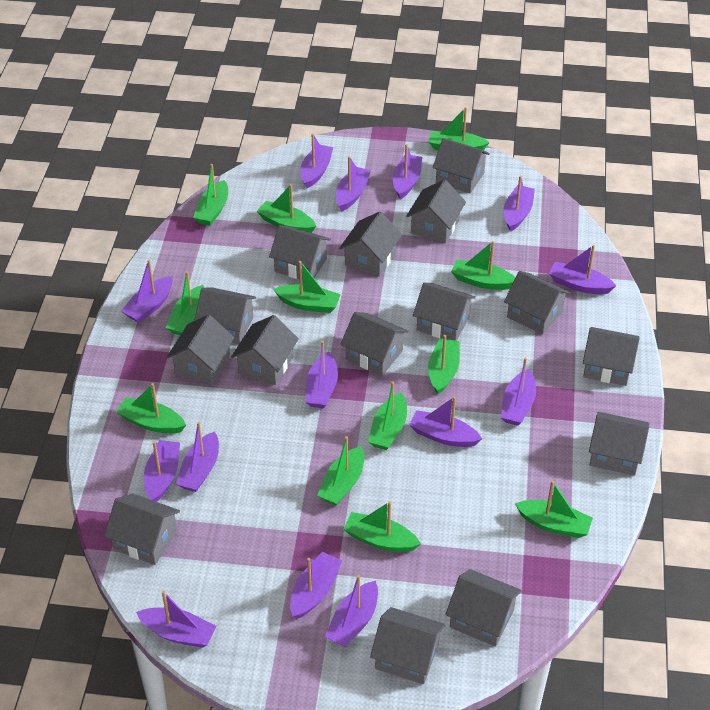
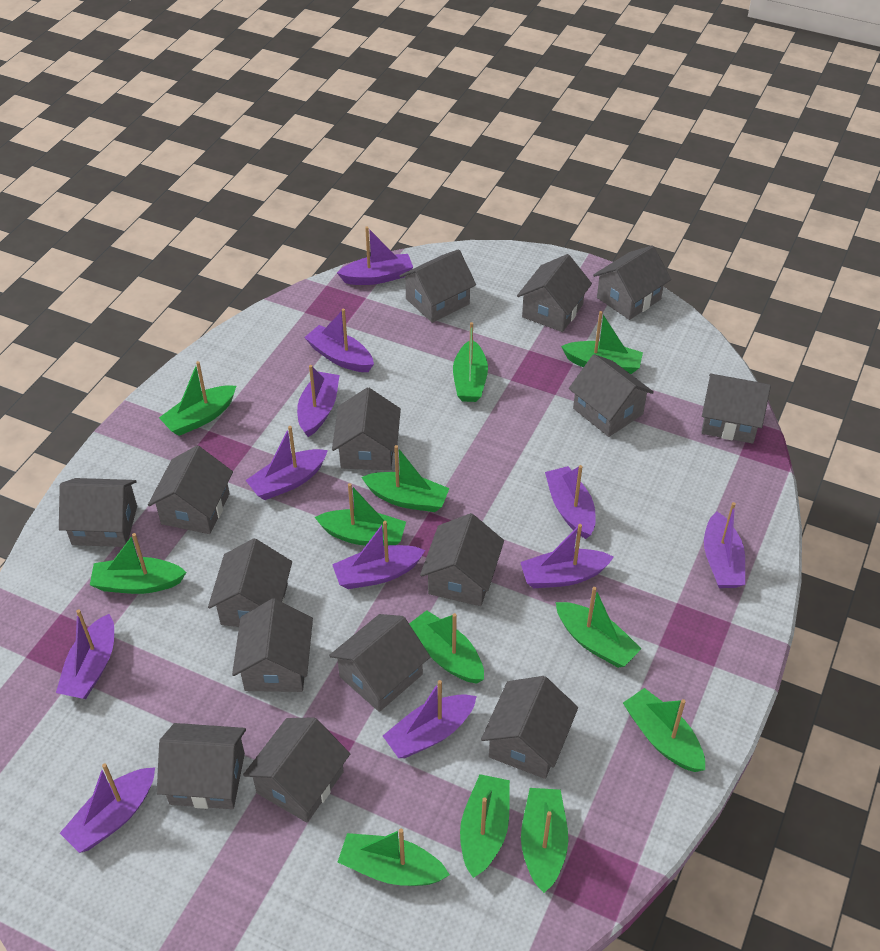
purple boat: [121,260,173,323] [136,591,216,648] [144,440,180,502] [176,422,219,492] [290,552,342,619] [301,134,334,188] [306,341,338,409] [325,575,378,647] [336,156,371,212] [393,144,422,199] [409,396,482,447] [501,358,536,426] [504,176,535,232] [549,245,616,294] = 14 -> [56,609,114,699] [60,763,155,853] [246,426,328,500] [297,365,340,437] [304,309,374,372] [332,521,425,589] [337,226,413,285] [383,680,477,758] [520,524,614,588] [545,465,596,539] [704,502,745,588] = 11

